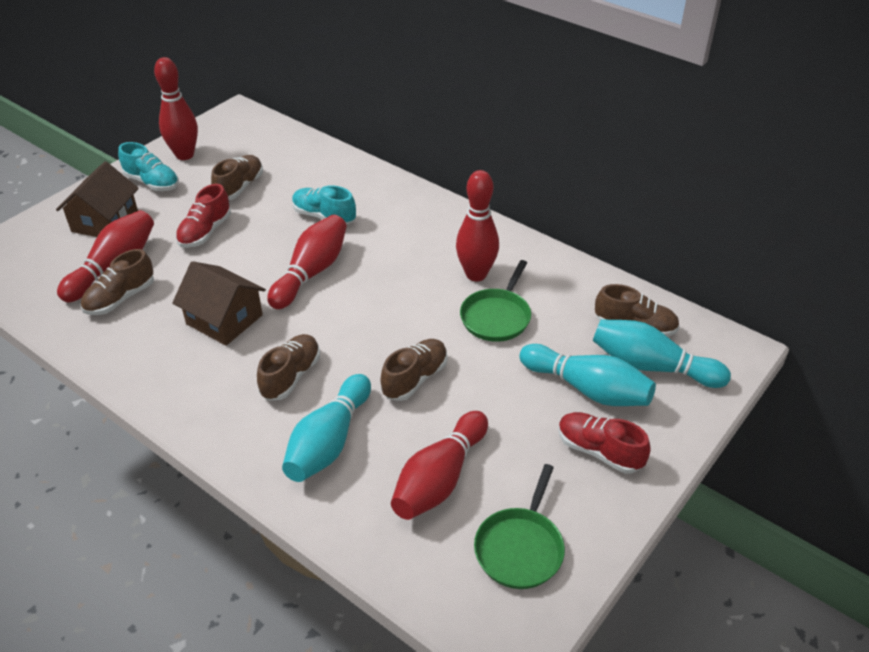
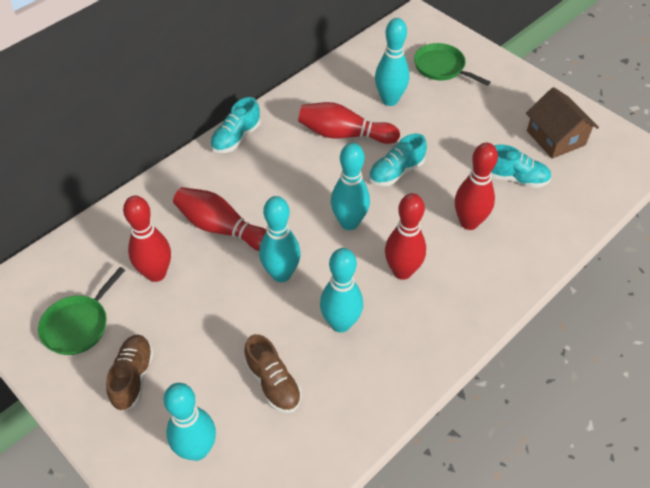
brown house: [56,161,139,237] [172,261,266,346] = 2 -> [526,87,599,159] = 1
brown shoe: [81,249,154,315] [211,155,263,200] [257,334,320,400] [381,339,448,401] [595,284,680,337] = 5 -> [106,335,154,411] [245,334,302,413] = 2
red shoe: [176,184,231,248] [558,412,651,474] = 2 -> none = 0
turquoise bowling pin: [282,374,371,482] [519,344,656,406] [593,319,731,388] = 3 -> [164,383,216,461] [259,196,301,282] [320,248,363,333] [331,143,370,230] [375,18,409,106] = 5
turquoise shoe: [118,142,179,191] [292,185,356,225] = 2 -> [210,97,261,153] [369,133,427,186] [491,145,551,188] = 3

